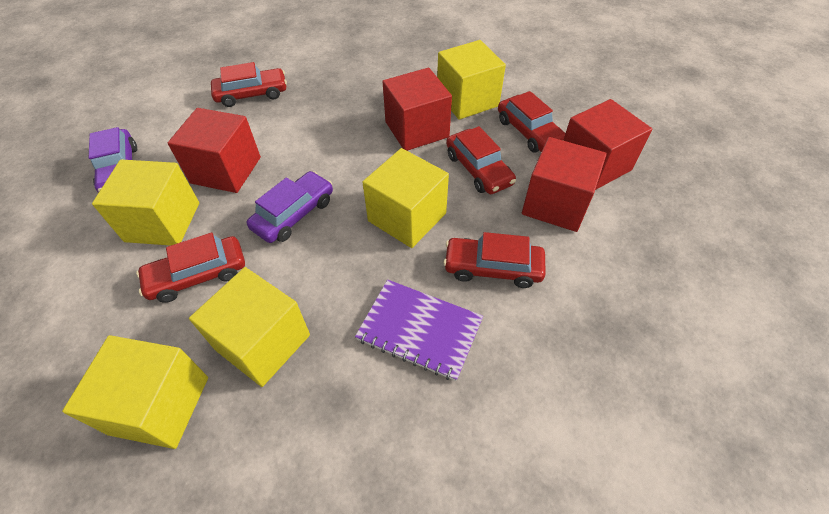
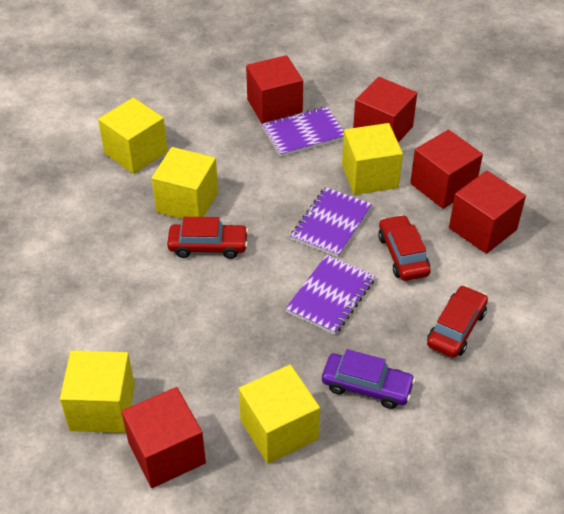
purple car: [89,127,137,193] [247,171,333,243] = 2 -> [322,349,415,409] = 1
purple notebook: [355,280,483,381] = 1 -> [262,107,344,157] [285,255,375,335] [291,187,372,257] = 3
red car: [136,232,245,303] [211,62,287,107] [443,232,546,288] [446,126,516,194] [498,91,566,153] = 5 -> [167,217,248,259] [378,215,431,281] [427,285,488,358] = 3
red cube: [168,108,261,193] [382,68,452,151] [522,137,607,232] [563,99,652,190] = 4 -> [122,387,206,488] [246,55,303,124] [353,77,417,143] [410,130,483,209] [449,171,526,254] = 5

